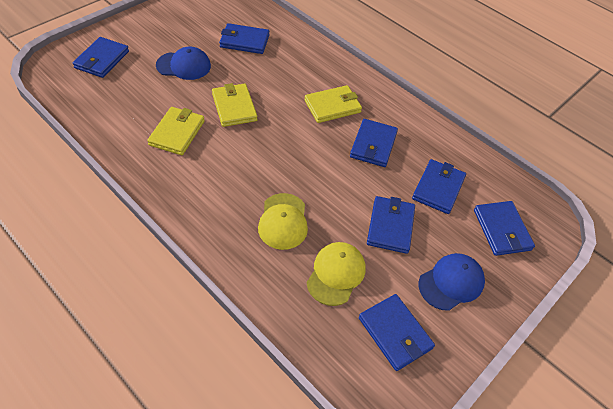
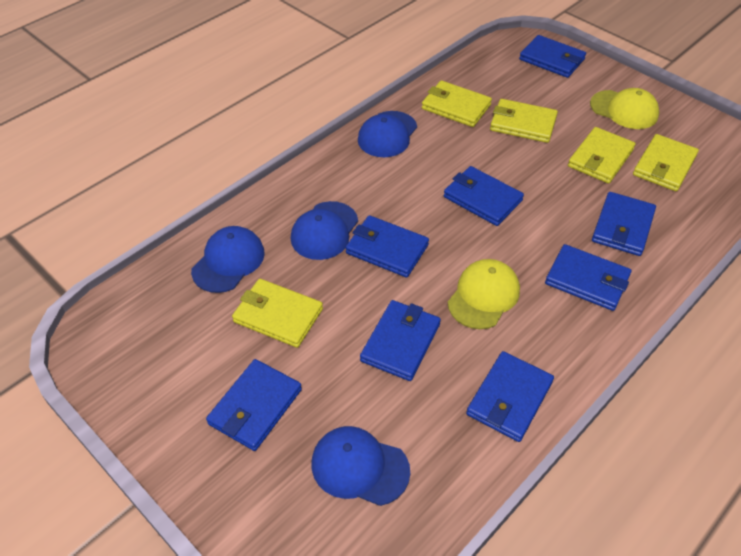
blue cap: [156,47,211,80] [419,253,485,311] = 2 -> [191,226,265,293] [291,201,358,260] [312,426,410,506] [358,111,417,157] = 4
blue wallet: [73,37,129,78] [219,23,270,54] [350,119,398,167] [359,294,435,371] [367,196,415,254] [412,159,466,214] [474,201,535,256] = 7 -> [206,359,302,451] [346,215,429,278] [360,300,441,381] [444,166,524,226] [466,351,554,442] [519,35,586,78] [545,244,631,311] [592,192,656,256] = 8
yellow wallet: [147,107,205,155] [212,83,258,127] [304,85,362,123] = 3 -> [232,279,323,348] [422,81,492,127] [490,99,558,143] [568,127,636,184] [633,134,699,191] = 5

